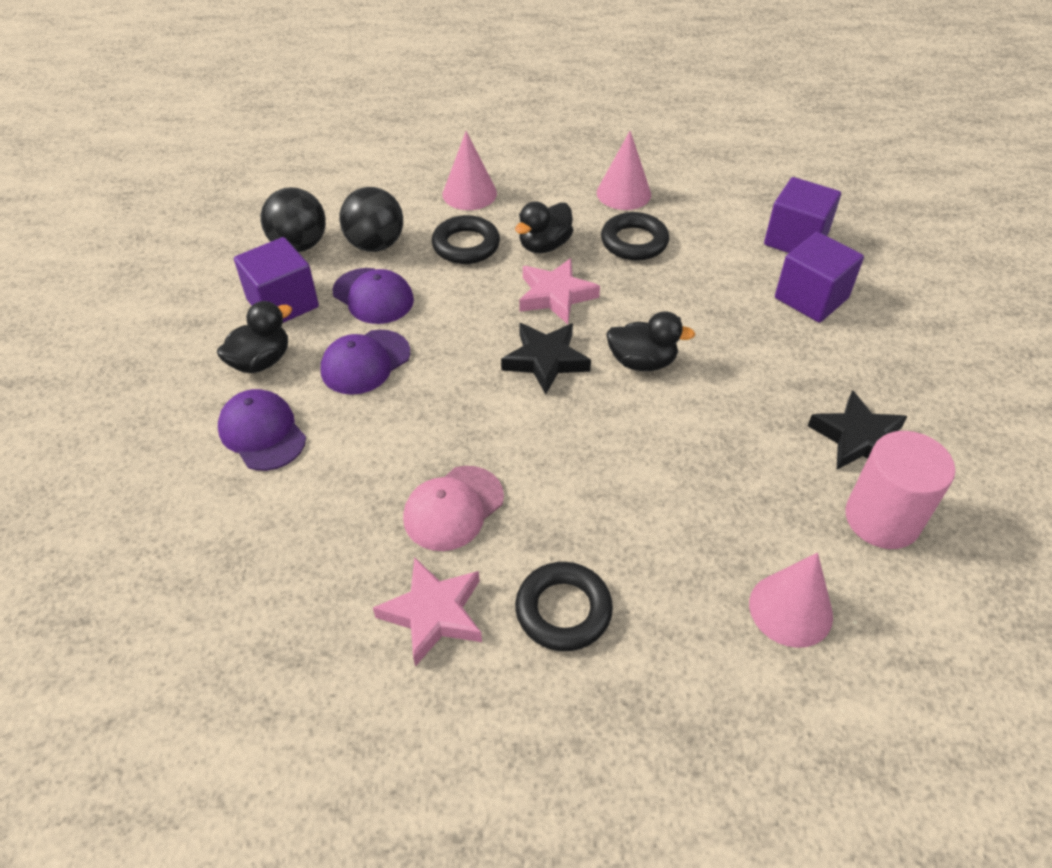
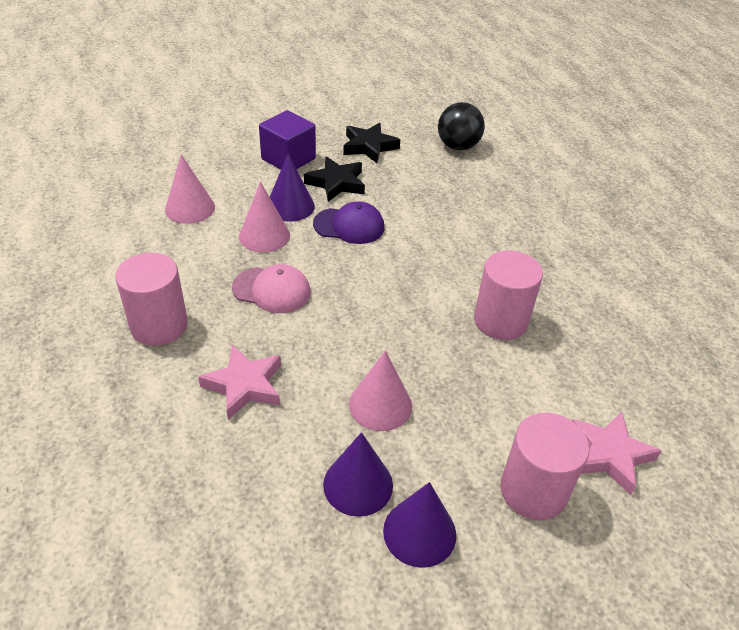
black ball: [261,187,326,252] [339,187,403,252] = 2 -> [438,102,485,150] = 1
black duck: [217,301,292,373] [515,201,573,253] [606,311,695,371] = 3 -> none = 0
black ring: [432,215,500,264] [515,562,613,651] [601,212,669,261] = 3 -> none = 0
pink cylinder: [845,431,955,549] = 1 -> [115,253,188,346] [474,251,543,340] [501,413,589,520] = 3
purple cap: [218,389,306,471] [321,330,410,395] [332,268,414,324] = 3 -> [313,201,384,244] = 1
purple cone: none = 0 -> [270,153,315,222] [323,432,393,517] [383,482,456,568] = 3
purple cube: [234,237,319,323] [764,177,841,253] [775,232,864,323] = 3 -> [259,110,316,170] = 1

